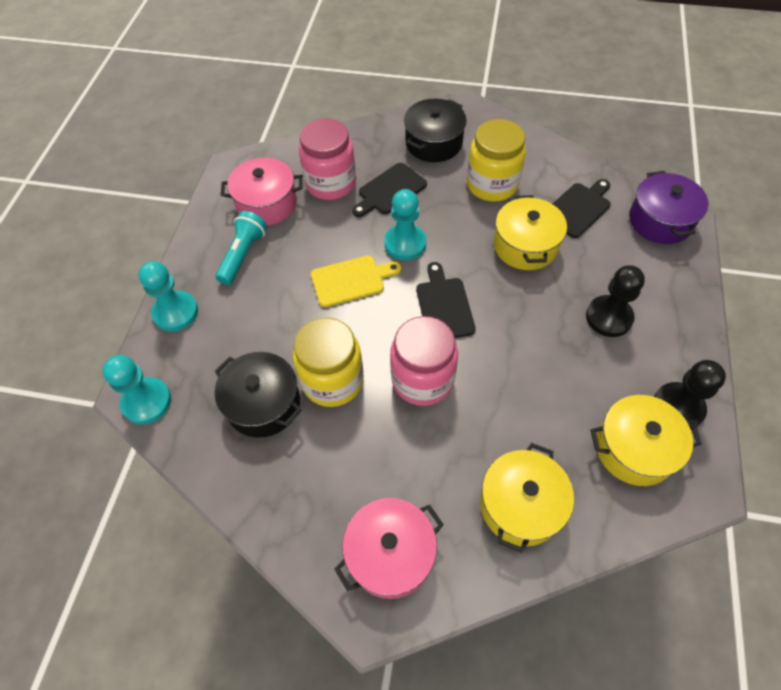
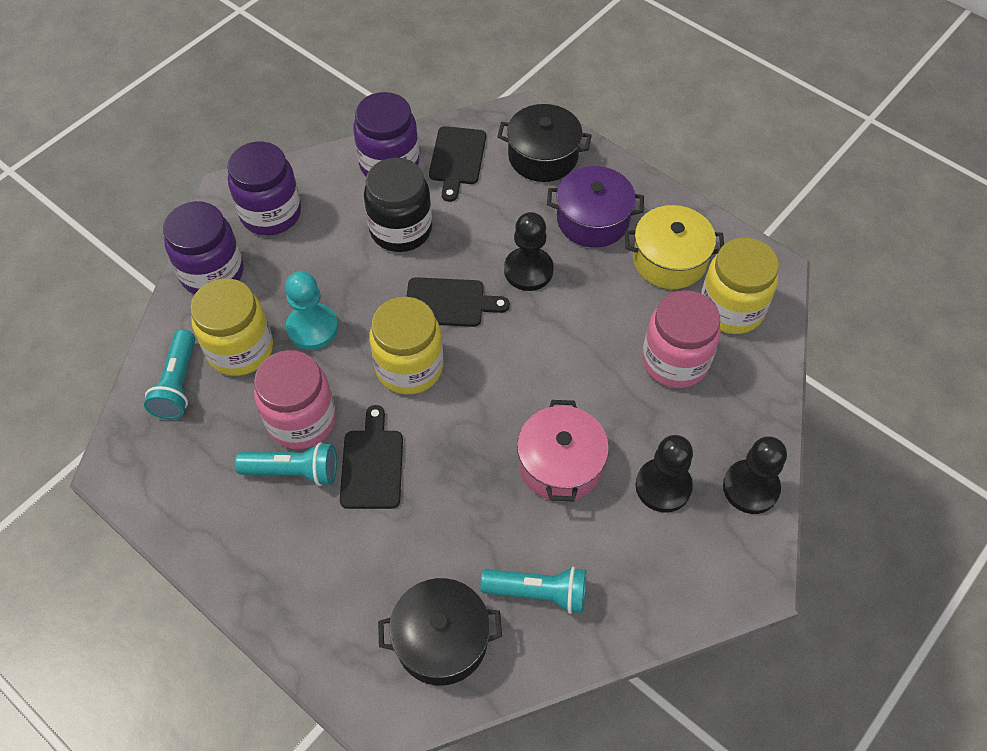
black jar: none = 0 -> [364,158,432,252] = 1
black pawn: [586,265,645,337] [654,360,726,430] = 2 -> [504,212,553,291] [636,435,693,513] [723,436,787,514] = 3
pink pot: [221,158,303,226] [334,498,444,599] = 2 -> [517,400,609,502] = 1
purple jar: none = 0 -> [163,201,244,295] [227,142,301,235] [353,92,419,176] = 3
turquoise flashlight: [216,211,267,285] = 1 -> [144,330,195,419] [235,442,337,486] [480,567,586,614] = 3
turquoise pawn: [103,355,171,424] [139,261,198,332] [384,189,426,260] = 3 -> [285,271,338,350] = 1
yellow cutting board: [311,255,401,307] = 1 -> none = 0
yellow jar: [293,318,364,407] [467,119,526,202] = 2 -> [190,278,273,376] [369,297,443,395] [701,238,779,334] = 3
yellow pot: [480,443,574,553] [494,195,567,270] [590,395,702,486] = 3 -> [625,205,724,289] = 1

